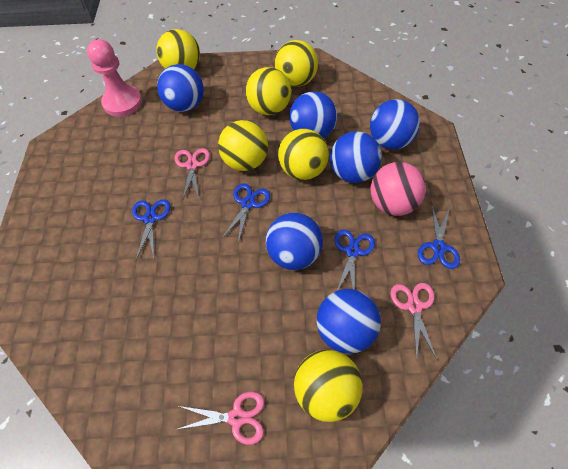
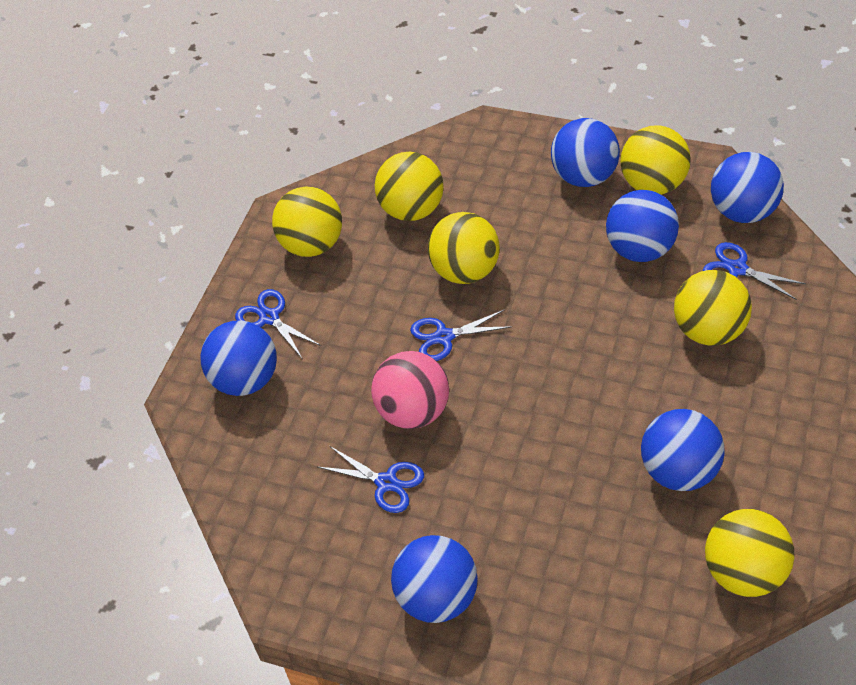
pink pawn: [87,39,142,117] = 1 -> none = 0
pink scissors: [175,148,210,201] [175,392,264,445] [390,283,437,361] = 3 -> none = 0

